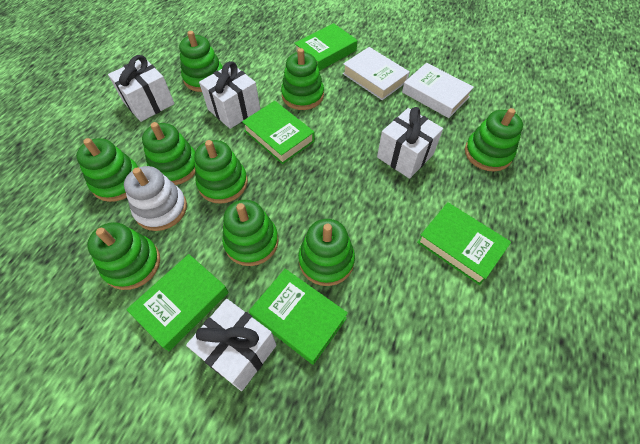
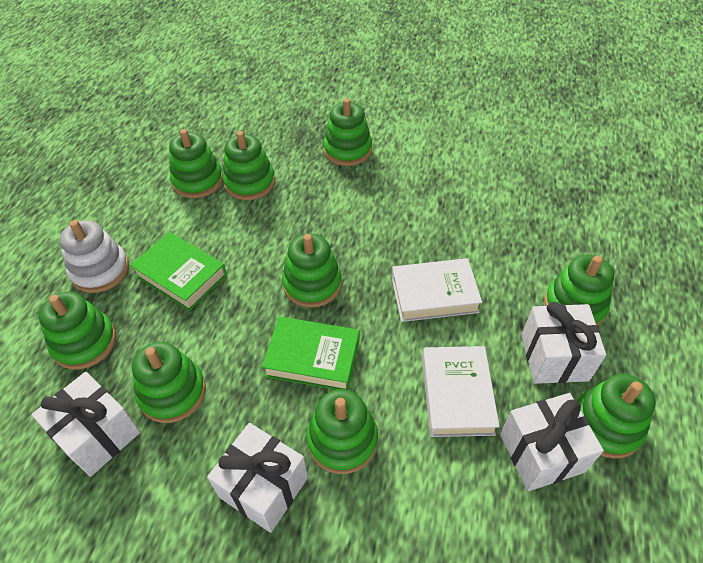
green book: [126,254,229,351] [242,101,315,164] [249,269,348,365] [294,23,357,71] [417,202,511,285] = 5 -> [130,232,227,311] [262,317,359,390] = 2

